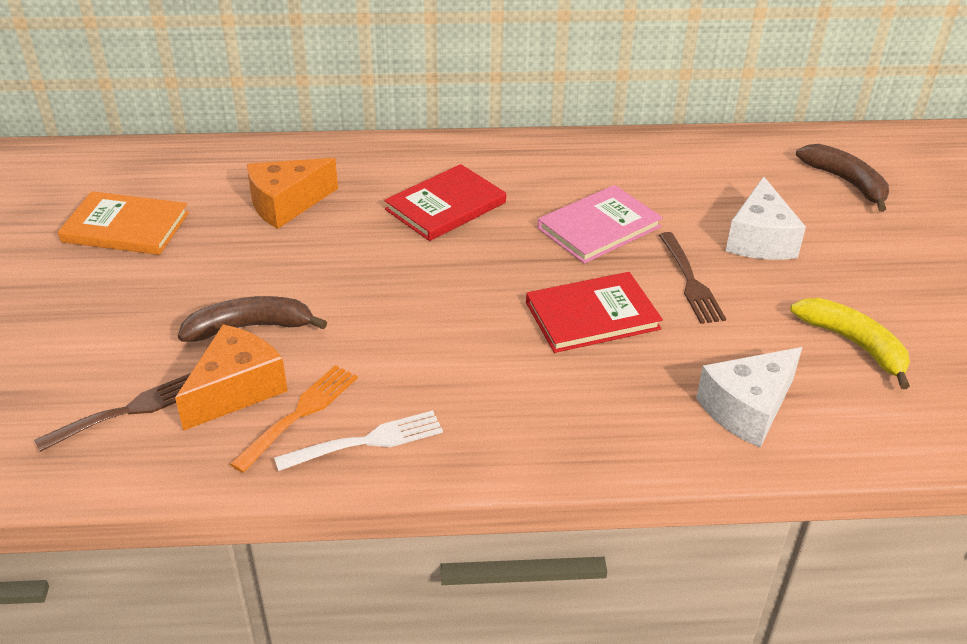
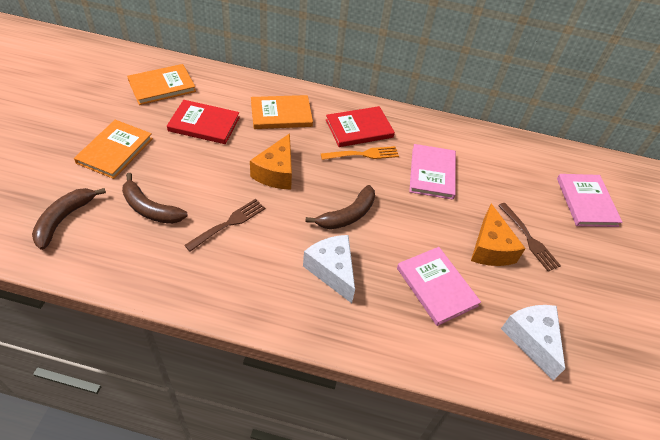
brown banana: [178,296,327,342] [796,144,889,212] = 2 -> [32,188,106,250] [122,173,188,224] [305,185,375,229] = 3
orange book: [58,191,189,255] = 1 -> [74,120,153,179] [127,64,196,105] [251,95,313,129] = 3
pink book: [538,185,663,264] = 1 -> [397,247,481,326] [409,144,456,200] [557,174,623,227] = 3
white fork: [274,410,443,471] = 1 -> none = 0
yellow banana: [790,298,910,389] = 1 -> none = 0

